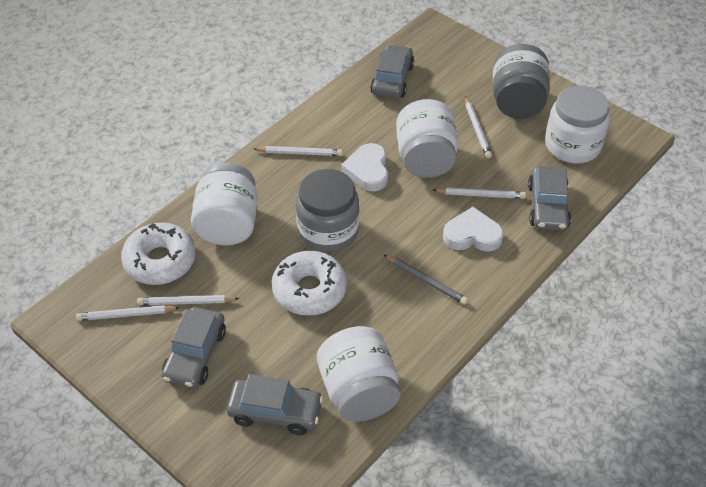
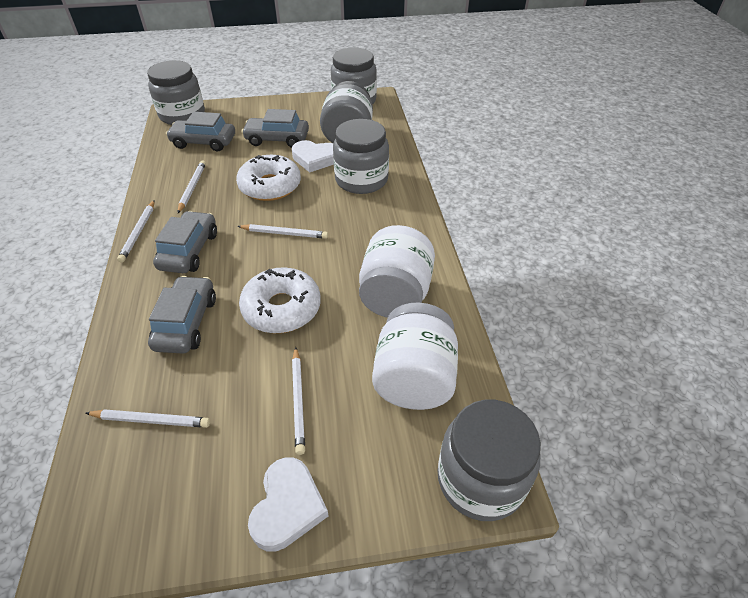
grey jar: [296,169,359,252] [493,44,550,119] = 2 -> [147,60,205,125] [320,81,373,143] [331,48,377,105] [333,119,389,194] [438,400,541,521] = 5
grey pencil: [383,254,468,305] = 1 -> none = 0
white jar: [191,163,258,245] [317,326,400,422] [396,99,458,178] [545,86,610,164] = 4 -> [359,225,435,318] [372,302,458,410] = 2

